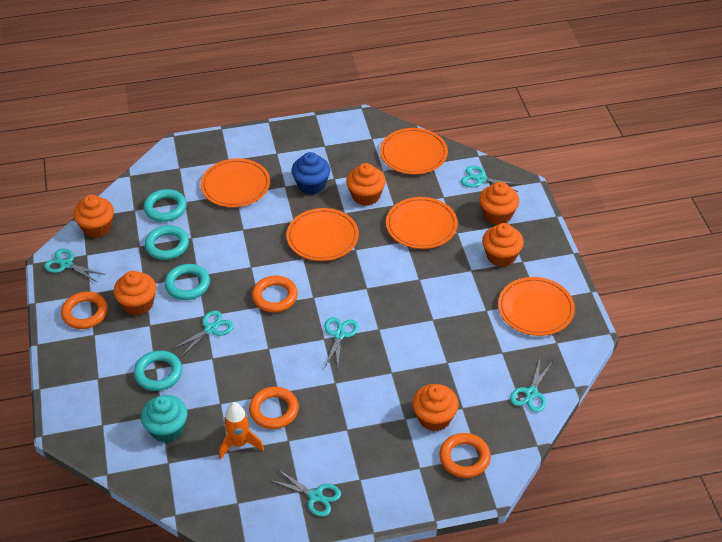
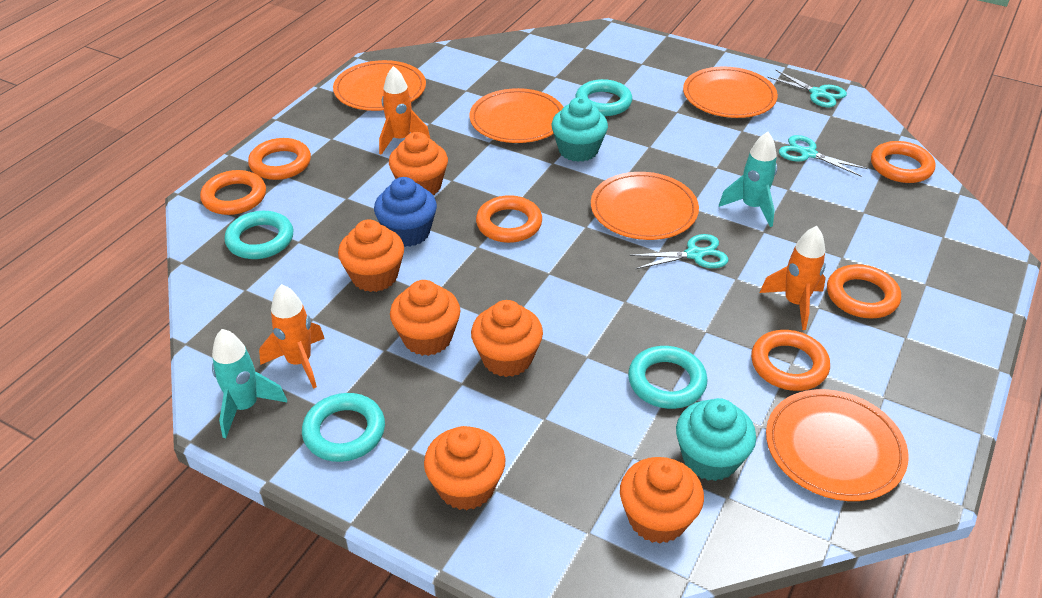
orange ring: [61,292,108,329] [249,387,299,429] [252,276,298,312] [439,433,491,478] = 4 -> [200,170,266,215] [248,138,311,180] [476,195,542,243] [751,330,830,391] [827,264,901,318] [871,141,935,183] = 6
orange rocket: [219,402,264,460] = 1 -> [259,284,325,389] [379,66,430,155] [760,226,826,330] = 3
turquoise cupcake: [141,395,187,443] = 1 -> [551,97,608,162] [676,398,756,481] = 2
turquoise rocket: none = 0 -> [212,329,287,438] [719,132,777,227] = 2
turquoise scissors: [44,249,105,283] [173,311,234,358] [270,469,341,517] [324,317,359,367] [461,166,521,192] [510,359,553,412] = 6 -> [629,234,729,269] [767,70,847,107] [779,135,868,177] = 3

